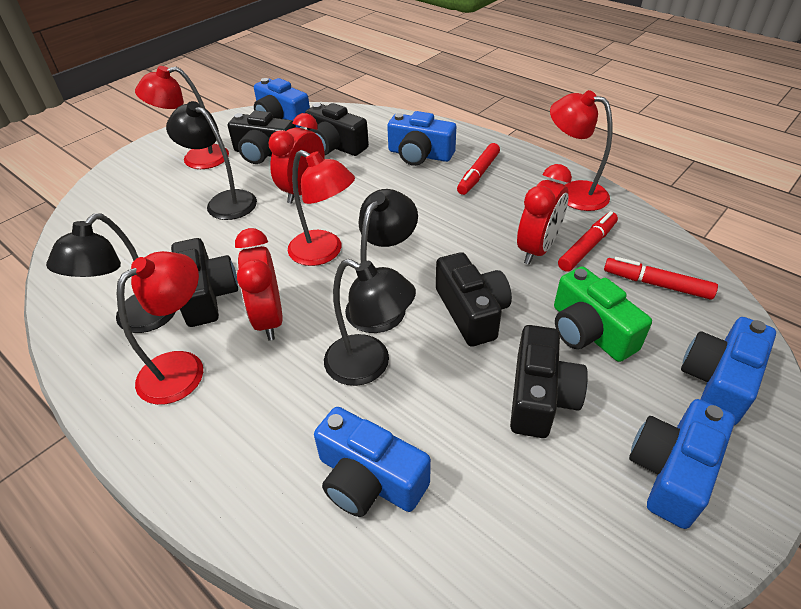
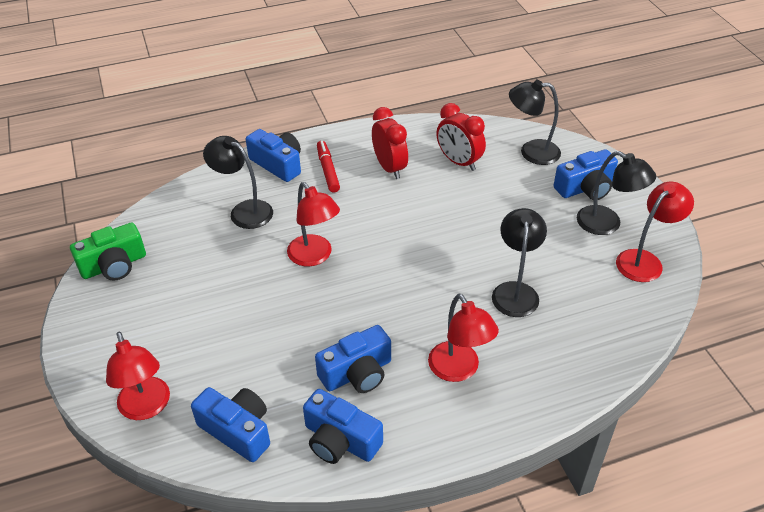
black camera: [171,238,238,327] [228,111,296,164] [305,103,369,156] [436,252,512,347] [510,325,588,438] = 5 -> none = 0
red clock: [235,228,283,341] [268,113,325,204] [517,164,572,265] = 3 -> [372,107,408,179] [436,103,486,171] = 2
red marker: [457,143,500,195] [558,211,618,272] [604,257,718,300] = 3 -> [317,141,340,193] = 1

